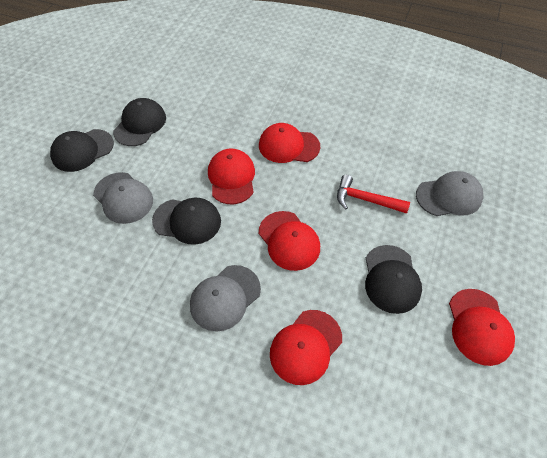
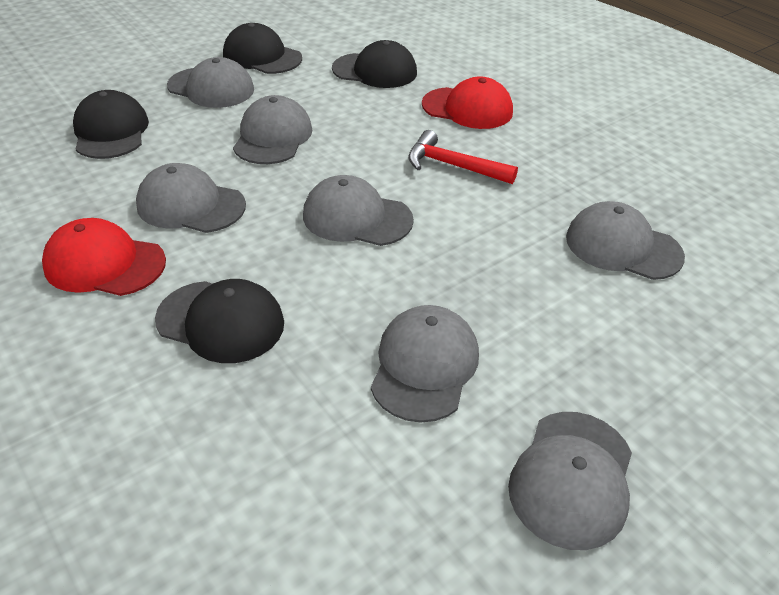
grey cap: [93,172,153,224] [190,265,261,332] [416,171,484,216] = 3 -> [136,163,246,233] [167,57,254,108] [233,95,312,164] [303,175,414,246] [371,305,479,423] [508,412,632,550] [566,201,685,280] = 7
red cap: [208,149,255,204] [259,123,320,163] [259,211,320,271] [270,310,342,385] [449,289,515,366] = 5 -> [42,218,166,296] [422,76,513,129] = 2

